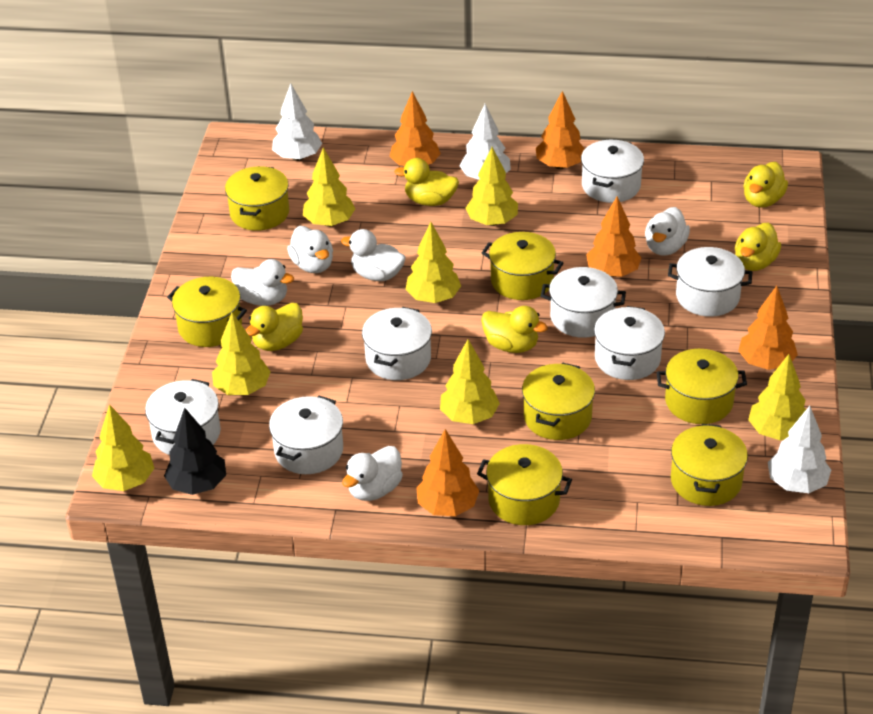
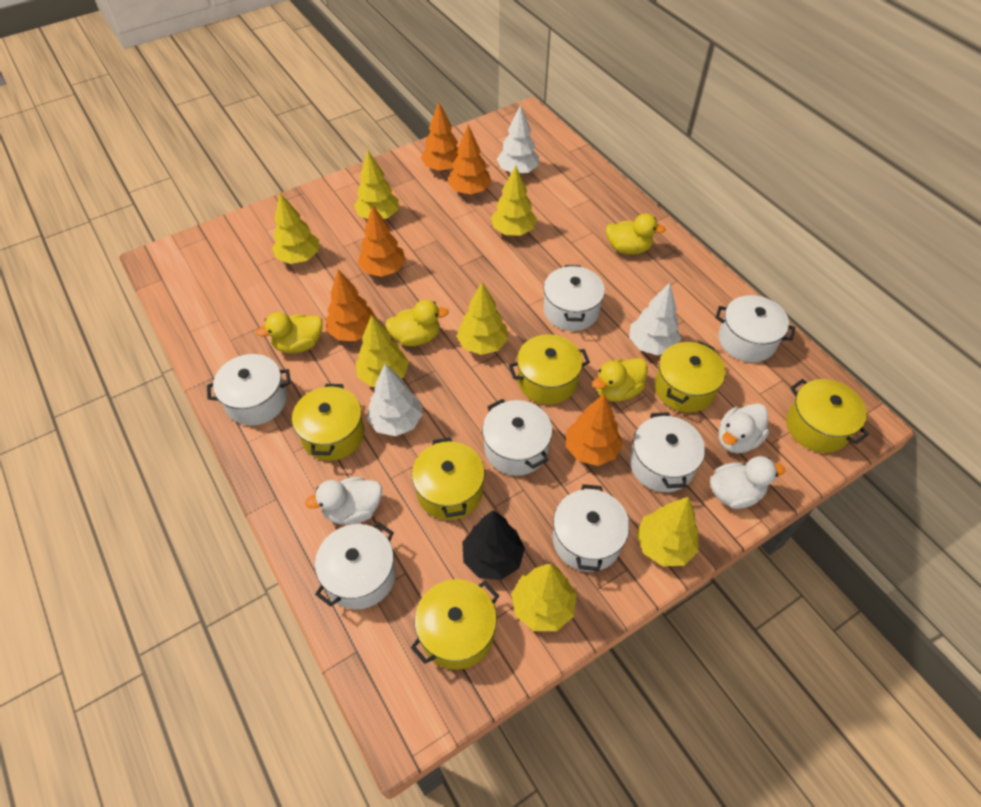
white duck: [231,259,294,306] [287,226,333,273] [341,229,406,281] [342,446,403,501] [645,207,690,256] = 5 -> [305,477,382,525] [710,456,785,509] [719,403,770,453] = 3
yellow duck: [245,303,303,351] [394,158,459,206] [481,306,548,353] [735,223,781,271] [743,162,788,207] = 5 -> [256,312,322,353] [385,300,449,346] [592,358,648,402] [606,213,666,255] = 4
yellow pot: [167,277,247,347] [225,166,289,231] [477,444,572,525] [482,232,563,300] [522,362,595,440] [656,349,747,424] [671,424,748,506] = 7 -> [292,384,365,461] [411,579,499,670] [412,437,485,520] [509,334,590,405] [655,341,726,413] [786,379,869,453] = 6

